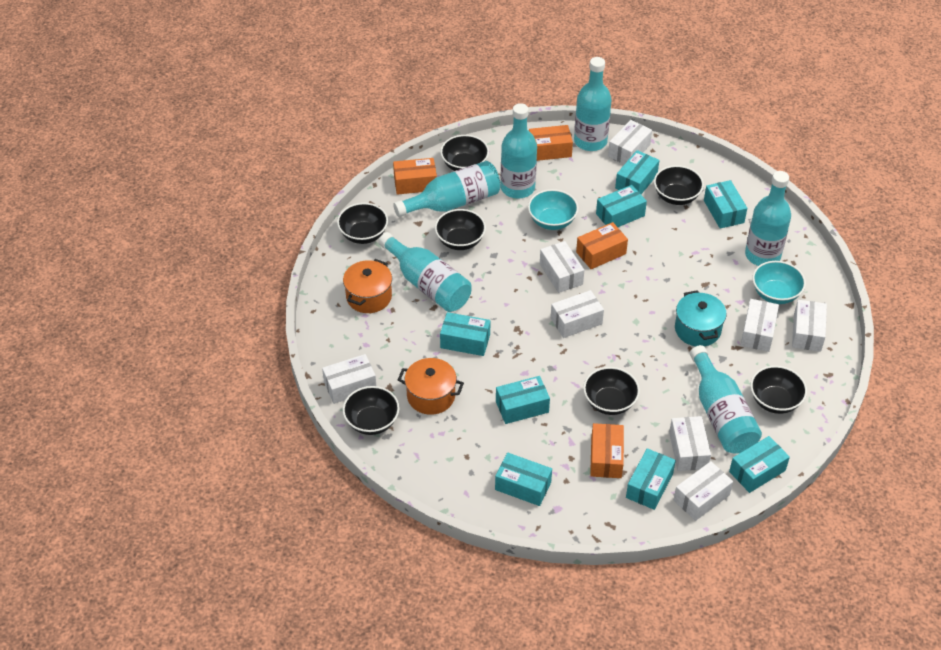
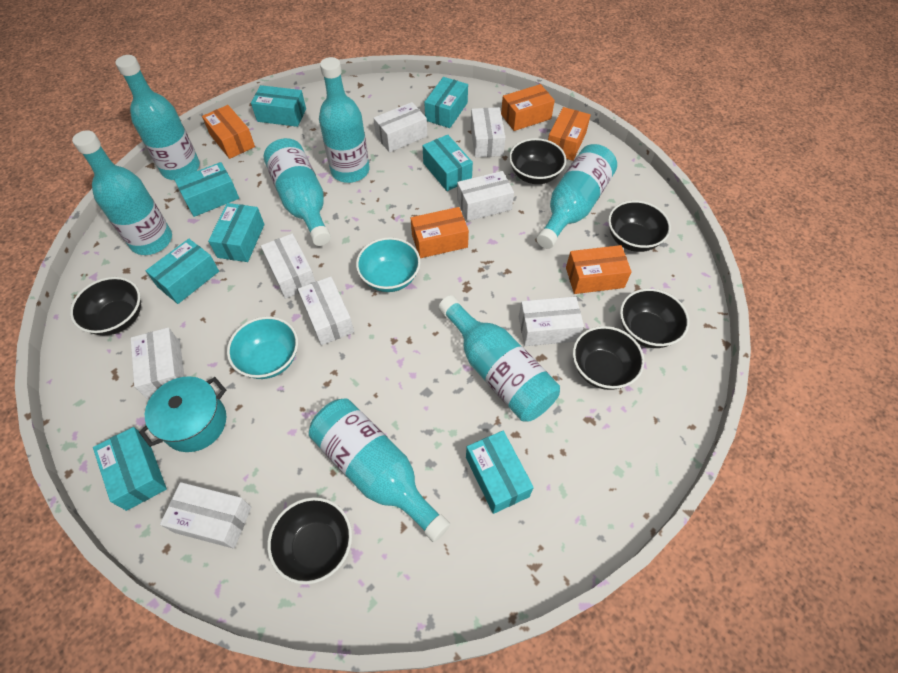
black bowl: [337,203,388,244] [343,386,399,435] [435,209,486,250] [440,135,489,171] [583,367,640,415] [654,165,704,205] [750,366,807,414] = 7 -> [70,277,141,335] [267,497,352,584] [509,138,566,184] [573,326,644,390] [608,200,671,252] [620,289,689,348] = 6
orange box: [393,158,437,195] [529,125,573,161] [576,222,628,269] [590,423,624,478] = 4 -> [202,105,255,159] [411,207,469,258] [501,84,555,131] [548,107,591,161] [566,245,632,294] = 5
orange pot: [343,259,392,313] [398,358,464,415] = 2 -> none = 0
turquoise bottle: [378,232,471,312] [393,161,500,217] [501,103,537,199] [574,57,612,151] [690,345,762,454] [745,171,791,266] = 6 -> [72,130,172,255] [116,55,200,180] [264,138,331,246] [309,398,450,542] [319,57,370,183] [438,295,560,422] [536,144,617,249] = 7

